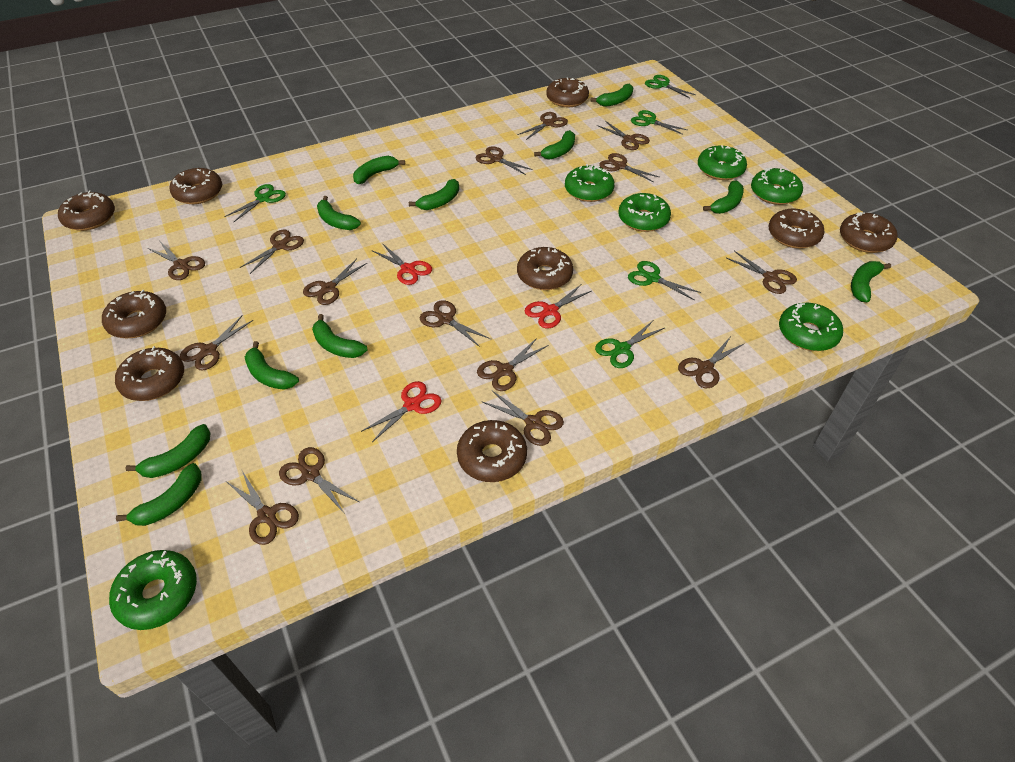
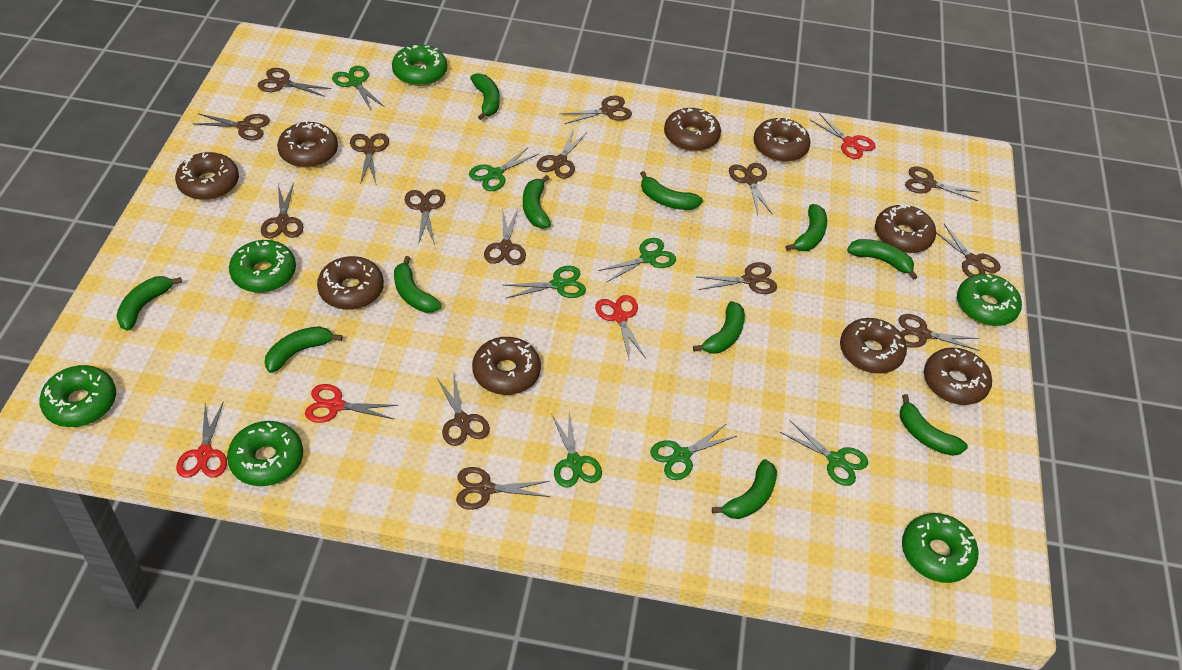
green scissors: [224,184,286,222] [595,321,664,368] [628,261,701,300] [631,110,687,135] [645,75,696,98] = 5 -> [332,66,385,110] [469,148,538,191] [503,266,586,298] [551,412,602,488] [598,238,676,282] [650,424,737,480] [780,421,868,486] = 7
red scissors: [361,381,442,442] [373,243,432,285] [525,285,591,328] = 3 -> [176,401,227,478] [305,384,398,423] [595,295,645,358] [810,113,876,159] = 4

